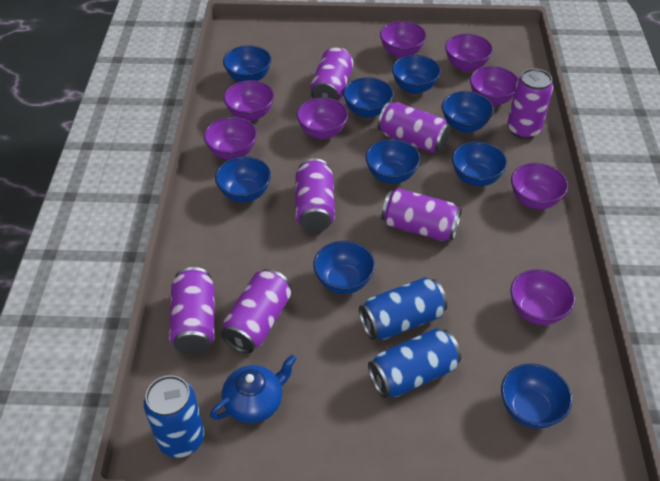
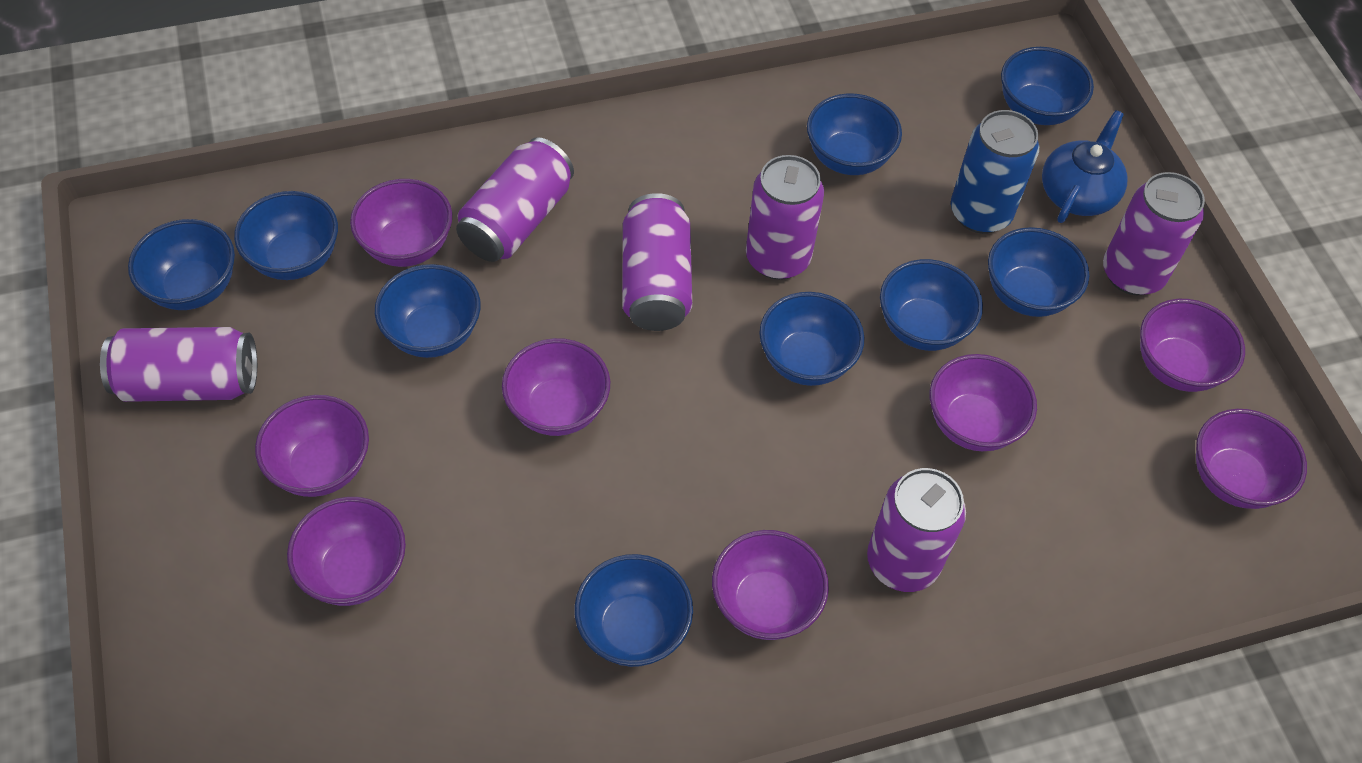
blue can: [144,375,204,458] [359,277,448,340] [368,328,461,398] = 3 -> [951,110,1039,234] = 1
purple can: [169,267,215,354] [221,269,291,353] [296,158,335,232] [310,47,354,101] [378,102,450,153] [381,188,462,241] [507,68,553,139] = 7 -> [100,327,257,402] [456,137,574,262] [622,193,692,331] [746,155,824,280] [867,468,966,592] [1103,172,1205,295] = 6

